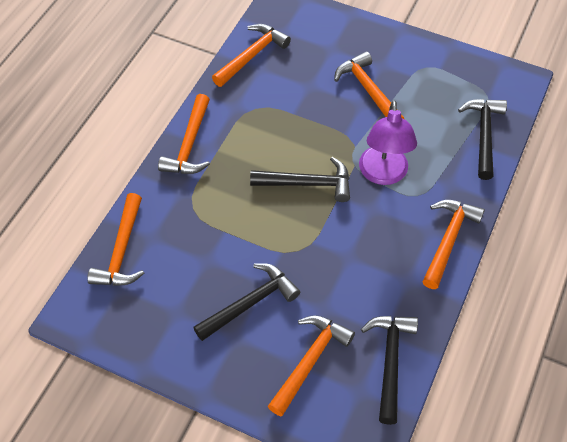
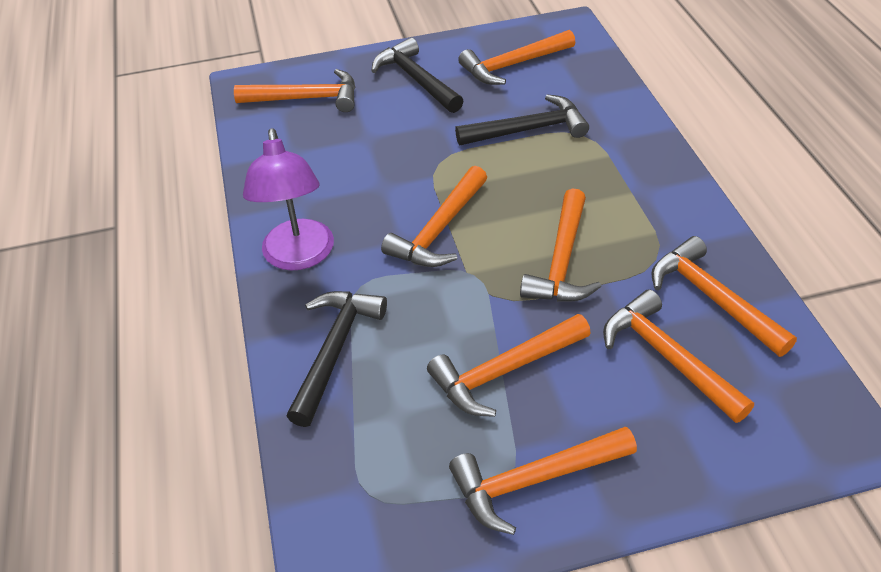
black hammer: [193,263,300,341] [250,157,350,202] [361,316,418,425] [458,99,507,180] = 4 -> [287,291,387,427] [371,38,463,113] [455,94,589,145] = 3
orange hammer: [87,193,144,286] [158,94,210,174] [212,24,291,87] [268,315,355,416] [334,52,404,119] [422,200,485,289] = 6 -> [234,69,356,112] [381,166,487,267] [427,314,591,417] [449,426,637,535] [458,30,575,85] [520,188,601,302] [603,289,754,423] [651,236,797,357] = 8

